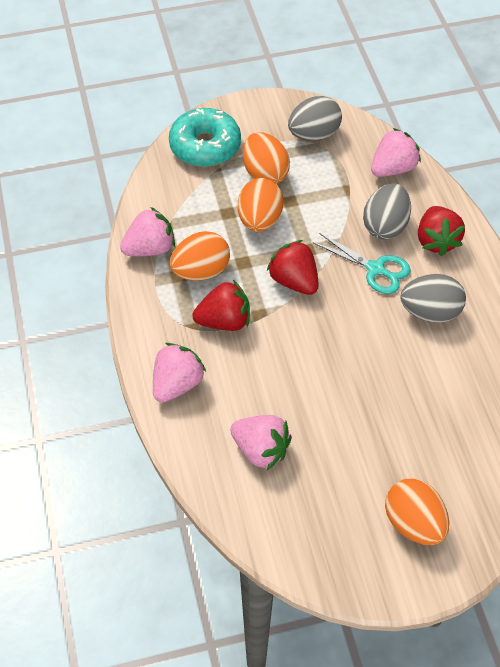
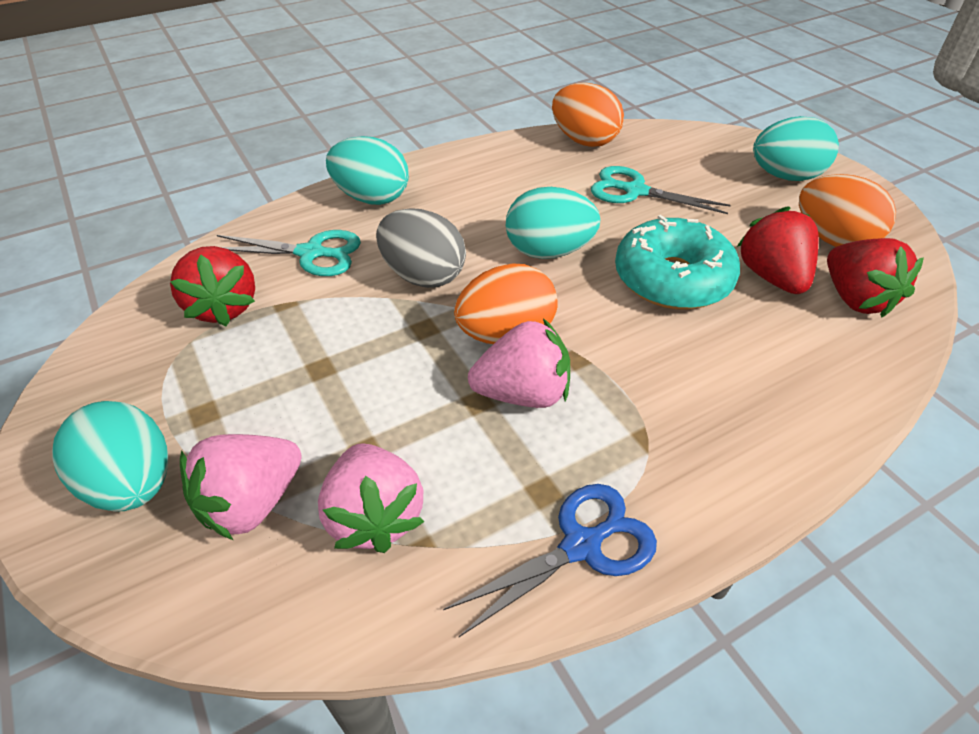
blue scissors: none = 0 -> [443,484,657,637] = 1
grey egg: [288,96,342,141] [363,183,411,239] [401,274,466,323] = 3 -> [376,208,466,288] = 1
orange egg: [170,231,230,281] [238,178,284,232] [243,132,290,184] [385,479,449,545] = 4 -> [454,263,558,344] [552,83,624,147] [799,174,896,247] = 3
pink strawberry: [120,207,175,256] [153,343,206,403] [230,415,292,470] [371,128,421,177] = 4 -> [180,434,302,540] [318,443,424,553] [468,318,570,408] = 3
turquoise egg: none = 0 -> [52,401,168,512] [326,136,409,205] [506,187,601,259] [753,116,839,181] = 4
turquoise scissors: [313,233,411,294] = 1 -> [217,230,361,276] [591,166,731,214] = 2

